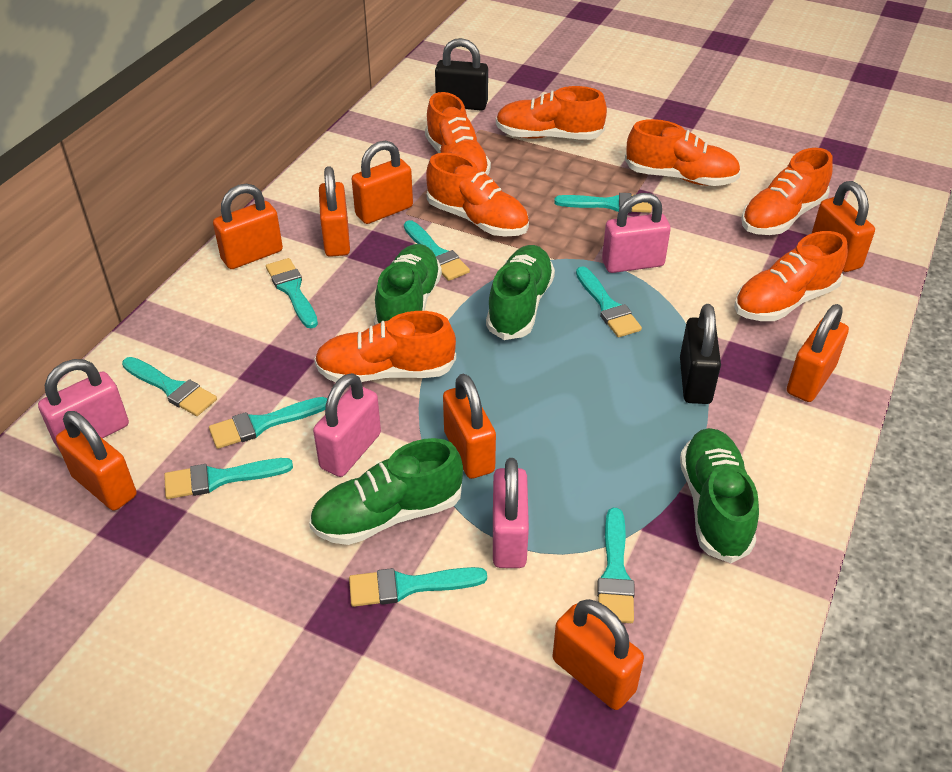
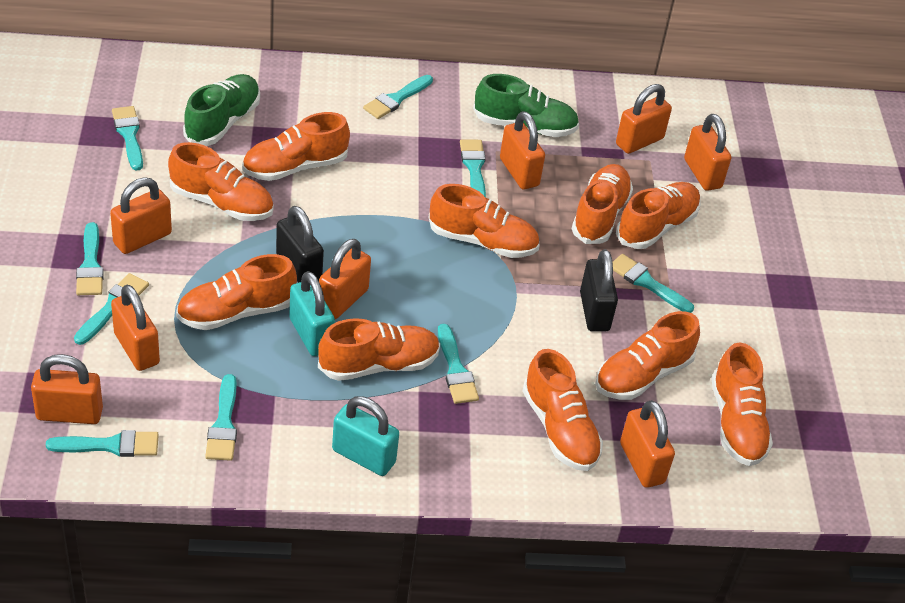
green shoe: [309,438,463,545] [374,244,442,325] [486,245,555,340] [680,428,759,563] = 4 -> [183,74,260,146] [473,74,579,137] = 2
orange shoe: [314,311,456,382] [425,92,491,175] [426,153,529,237] [496,86,607,140] [625,119,741,186] [734,231,848,321] [741,148,833,235] = 7 -> [168,142,274,221] [176,254,297,330] [242,112,350,181] [318,318,440,381] [429,184,540,258] [523,349,603,471] [572,164,633,244] [595,311,700,400] [616,182,701,249] [711,342,773,466] = 10
pink padlock: [38,359,129,451] [313,373,381,477] [493,458,529,568] [602,193,671,273] = 4 -> none = 0
turquoise padlock: none = 0 -> [289,271,335,356] [332,396,399,476] = 2

